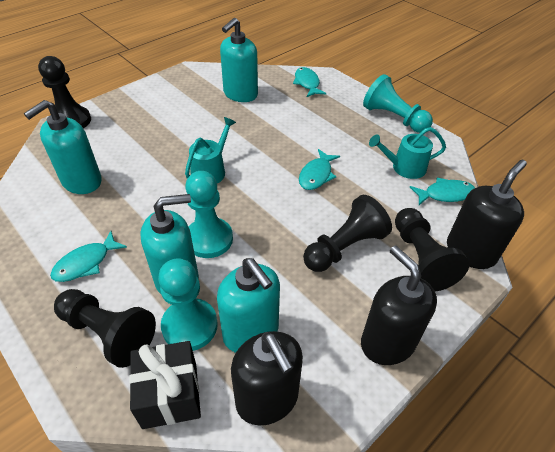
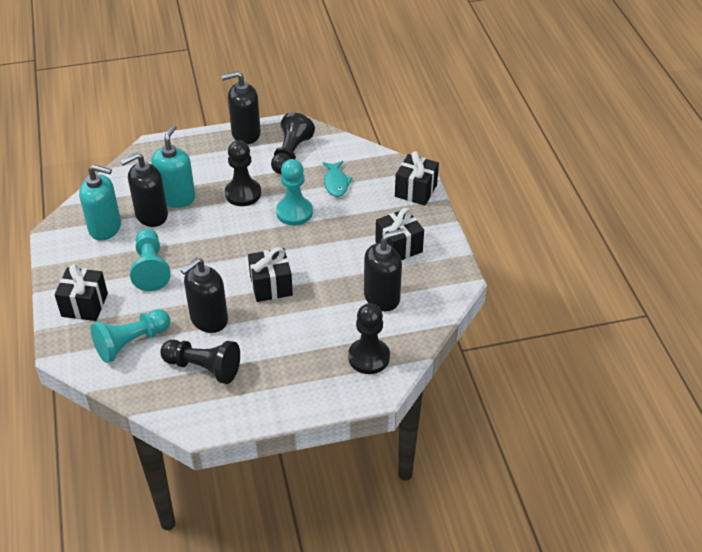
black gift: [129,341,201,429] = 1 -> [54,264,108,321] [248,247,293,302] [375,208,424,260] [395,151,439,206] = 4
black soap dispenser: [231,331,303,426] [361,246,437,365] [447,160,527,269] = 3 -> [120,153,168,227] [180,258,228,333] [222,71,261,144] [364,229,404,311] = 4
turquoise fish: [50,231,127,282] [293,67,326,97] [299,149,340,190] [410,178,475,205] = 4 -> [322,161,353,197] = 1
turquoise soap dispenser: [24,100,102,194] [140,194,199,294] [217,258,280,353] [220,18,258,102] = 4 -> [79,165,121,241] [151,125,195,208] = 2
turquoise watering can: [185,117,236,184] [369,127,446,179] = 2 -> none = 0

